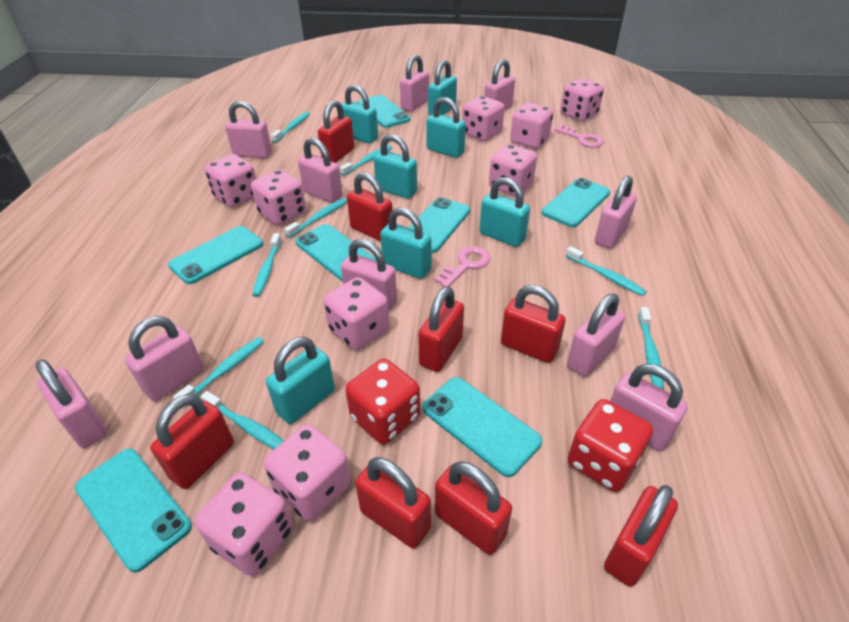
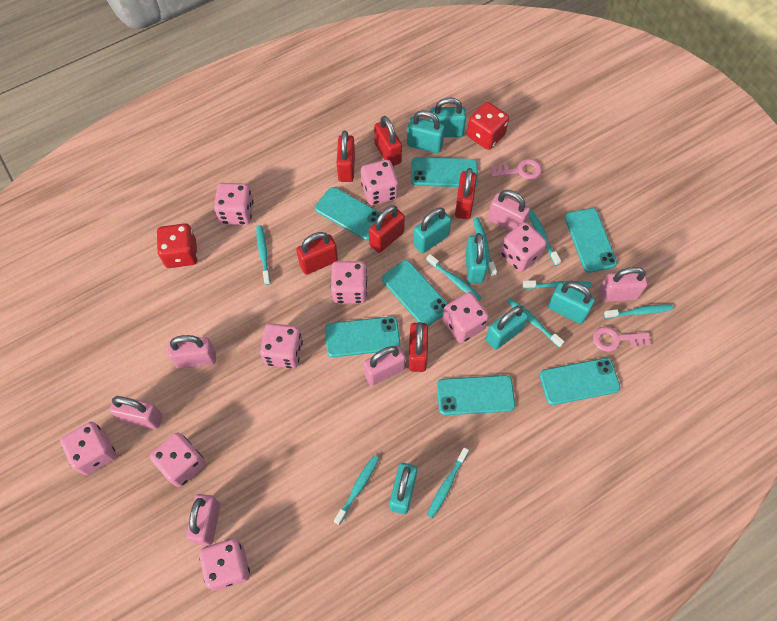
pink padlock: [35,360,108,448] [125,316,204,402] [225,101,272,158] [298,138,343,203] [341,239,397,311] [400,54,429,112] [484,59,515,111] [567,293,625,377] [595,176,637,249] [610,364,688,451] = 10 -> [110,396,163,429] [168,335,216,369] [186,494,221,546] [363,345,406,386] [488,190,530,231] [599,267,647,302] = 6
red padlock: [150,394,234,489] [318,100,354,163] [347,172,393,241] [355,457,431,548] [418,286,464,372] [435,461,512,555] [501,285,566,363] [604,485,678,587] = 8 -> [296,232,338,275] [337,131,355,182] [369,205,405,253] [374,116,402,166] [409,322,428,372] [455,168,477,219] = 6
turquoise toothbrush: [173,337,264,399] [201,391,284,449] [252,233,282,297] [271,112,310,143] [284,198,347,238] [340,145,392,176] [566,246,647,296] [638,307,664,390] = 8 -> [256,225,271,285] [334,455,379,525] [426,254,482,301] [427,447,469,519] [473,217,497,276] [507,298,565,348] [523,280,592,289] [529,209,561,266] [604,304,673,319] = 9

